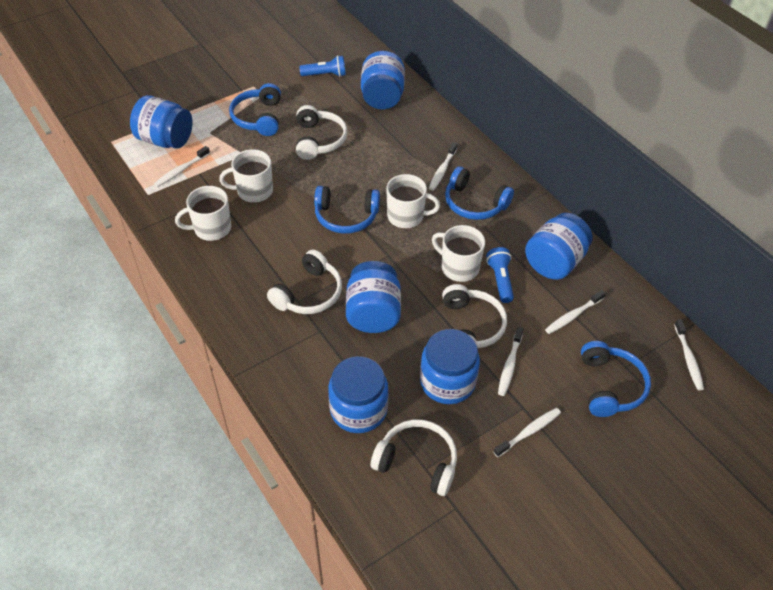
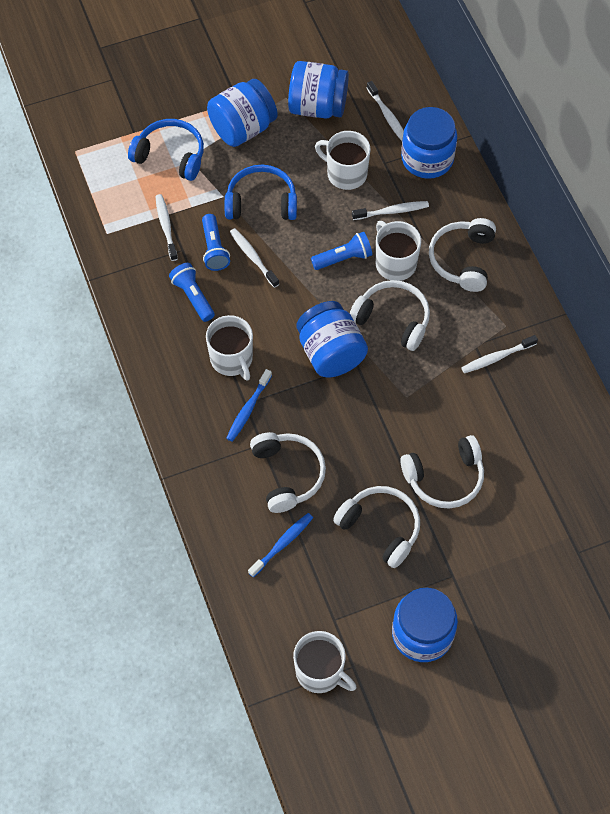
blue flashlight: [299,55,346,77] [486,247,514,303] = 2 -> [169,263,215,322] [202,214,230,271] [311,232,372,270] = 3
blue headphones: [229,83,281,136] [314,186,380,234] [445,166,514,220] [581,341,651,417] = 4 -> [128,119,204,181] [225,165,297,220] = 2
blue jar: [130,95,193,149] [328,356,389,433] [346,261,401,333] [361,51,405,109] [420,329,480,404] [525,213,593,280] = 6 -> [207,79,278,147] [288,61,349,119] [297,301,368,378] [392,588,458,662] [401,107,457,179] = 5
blue toothbrush: none = 0 -> [226,369,272,442] [248,513,313,577] = 2
white headphones: [267,250,342,314] [296,105,348,160] [371,420,457,496] [442,284,507,348] = 4 -> [250,432,326,513] [333,486,420,568] [350,280,430,351] [400,435,484,509] [429,218,496,292] = 5
white toothbrush: [154,146,210,187] [429,142,457,191] [493,408,561,457] [498,327,524,396] [545,290,606,334] [674,319,704,390] = 6 -> [155,194,178,261] [230,228,279,288] [352,201,429,220] [367,81,404,141] [461,335,538,373] = 5

